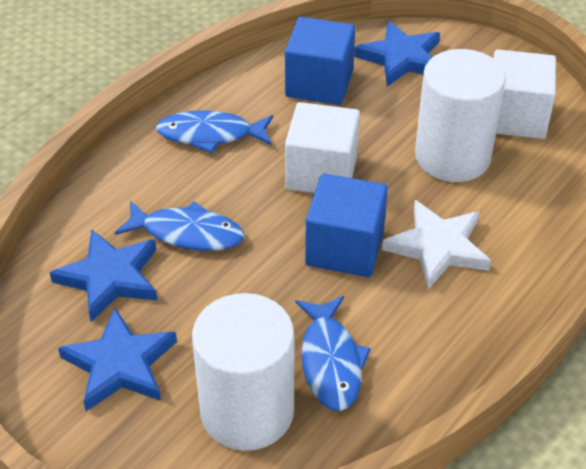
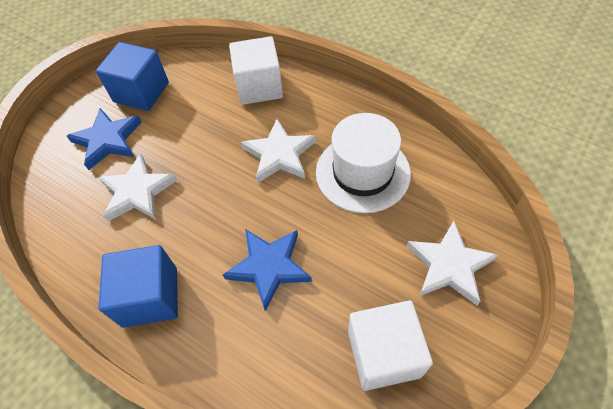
blue fish: [115,201,244,251] [156,110,273,153] [295,296,371,411] = 3 -> none = 0
blue star: [49,229,158,322] [58,307,177,411] [354,21,440,87] = 3 -> [67,108,142,170] [223,229,312,311] = 2
white cylinder: [192,293,294,451] [415,49,506,182] = 2 -> none = 0
white hat: none = 0 -> [316,113,411,213] = 1
white star: [382,200,491,289] = 1 -> [98,153,177,222] [241,119,316,183] [407,221,498,306] = 3

